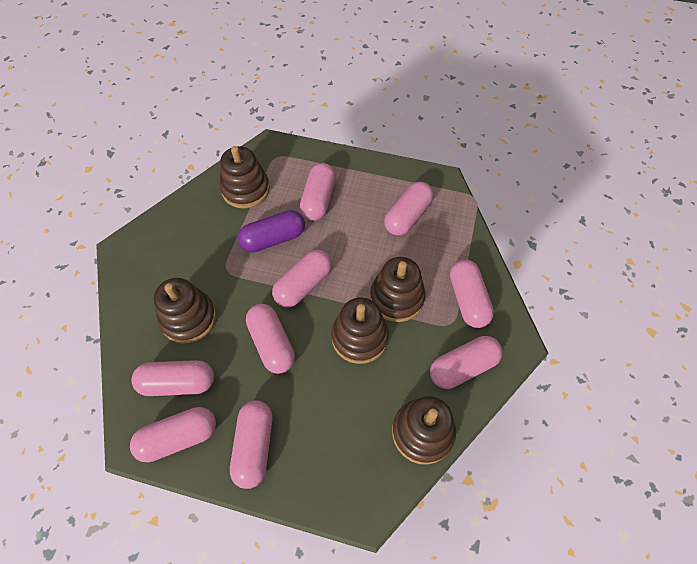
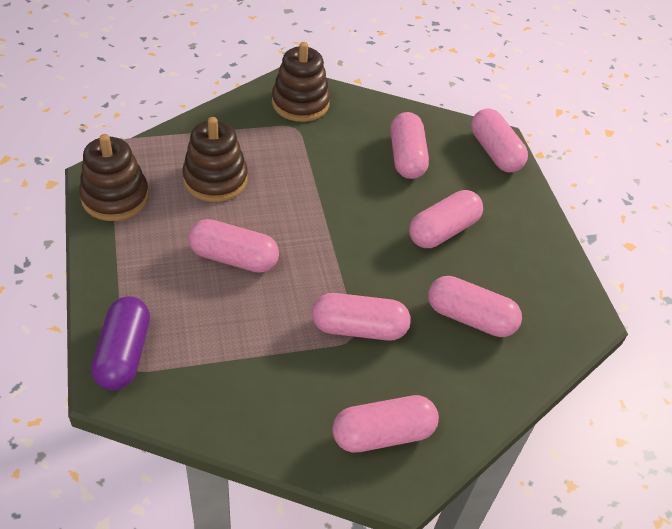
brown stacking toy: [154,278,216,344] [220,146,270,208] [331,298,389,364] [370,257,425,322] [392,396,456,465] = 5 -> [79,134,149,221] [182,117,248,202] [272,42,330,122] = 3
pink capsule: [130,407,216,462] [131,360,214,396] [230,400,273,489] [246,304,295,374] [272,250,332,307] [300,163,336,221] [384,181,433,236] [430,336,503,389] [450,260,494,328] = 9 -> [188,219,279,273] [312,293,411,341] [332,395,439,453] [390,112,429,179] [409,190,483,248] [428,276,522,337] [471,108,528,172] = 7

